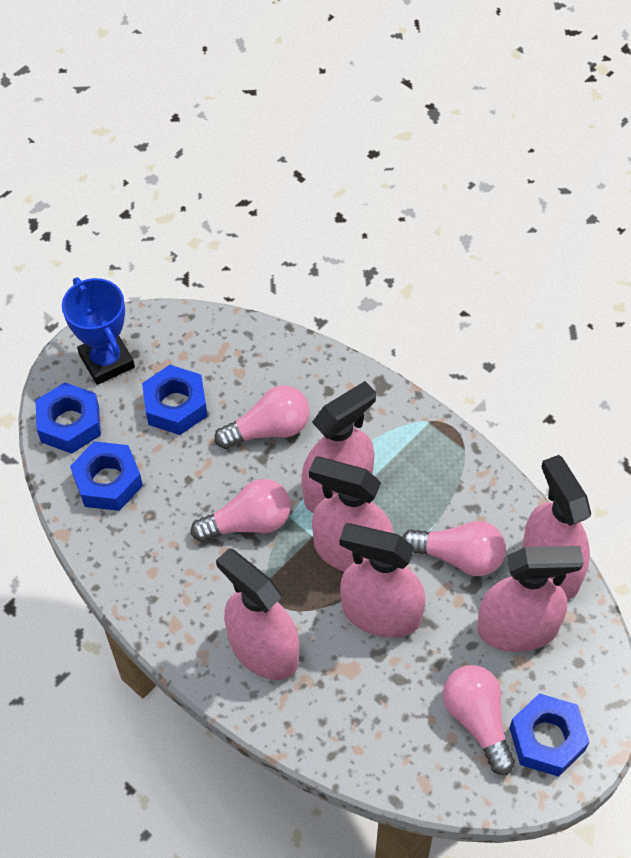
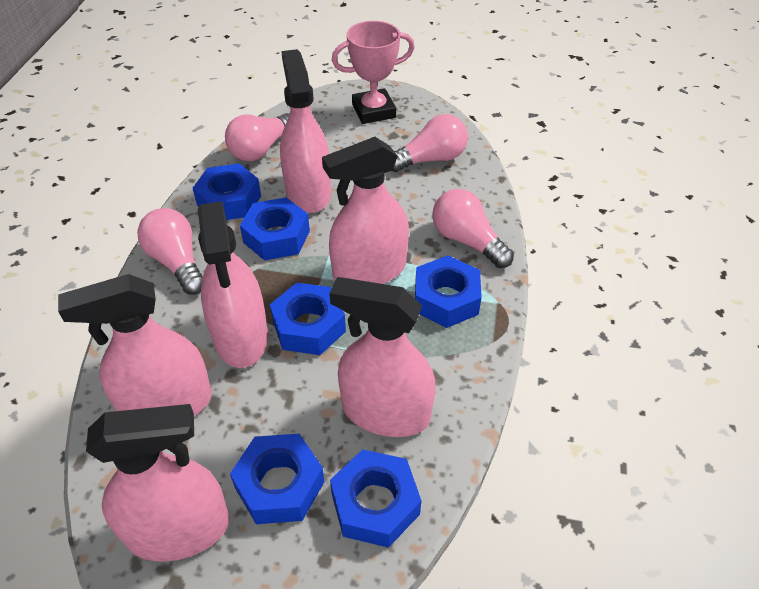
blue nut: [35,382,101,454] [70,441,143,511] [142,365,207,435] [509,693,590,777] = 4 -> [193,163,261,220] [230,434,325,524] [240,198,310,260] [270,283,346,355] [330,449,422,548] [415,256,482,328] = 6
blue trophy: [62,278,135,385] = 1 -> none = 0
pink trophy: none = 0 -> [332,21,415,124] = 1

